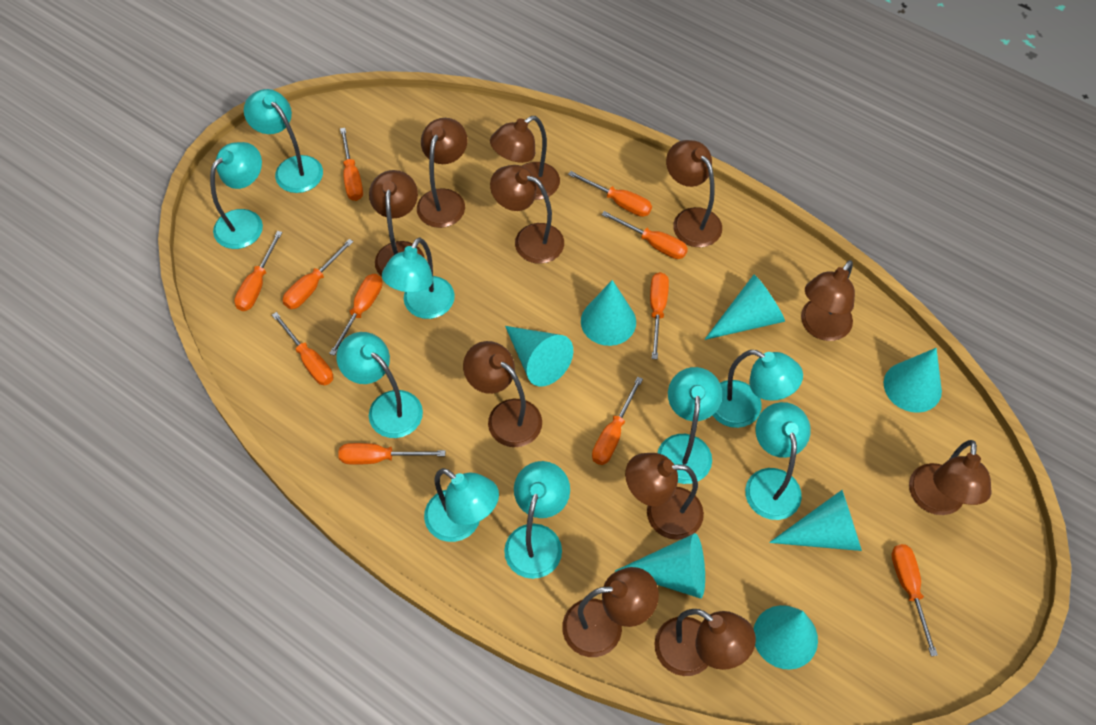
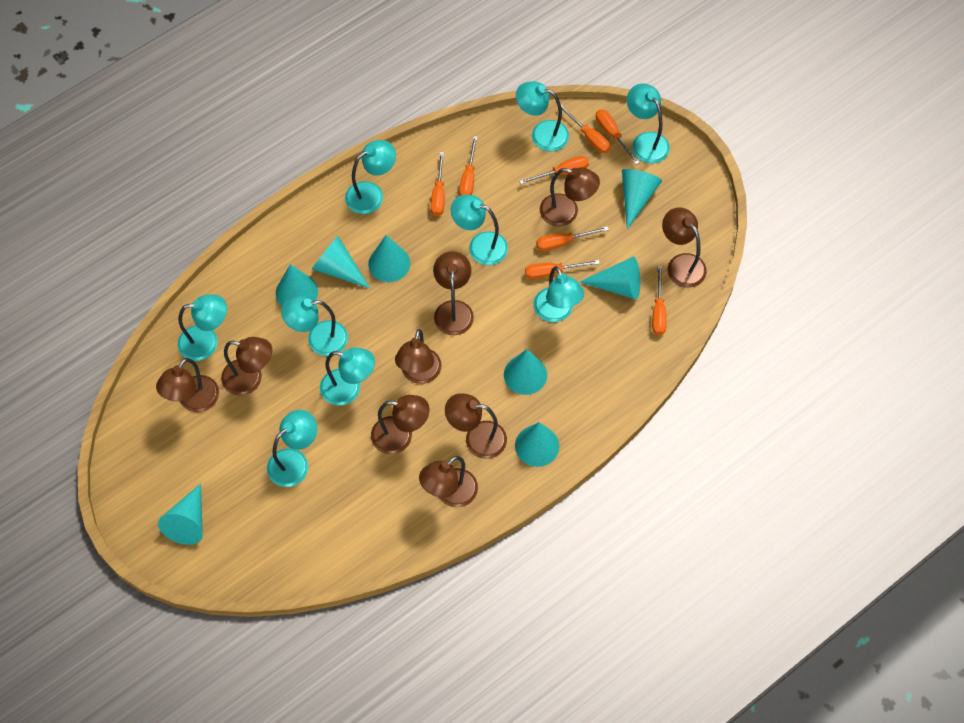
brown lamp: [369,170,425,277] [417,118,468,228] [463,341,542,447] [490,116,560,200] [490,165,564,264] [562,567,659,657] [625,453,704,540] [655,609,756,676] [666,140,722,247] [801,260,855,341] [909,440,991,515] = 11 -> [156,358,219,412] [221,337,272,395] [371,395,429,454] [395,329,442,384] [419,456,478,507] [433,251,474,335] [445,393,507,459] [540,167,600,227] [662,207,707,288] = 9
orange screwdriver: [234,231,283,311] [272,312,333,385] [283,239,353,309] [329,274,382,356] [338,443,445,465] [340,128,363,201] [568,171,652,217] [592,377,643,465] [601,211,688,259] [650,272,669,359] [891,544,938,656] = 11 -> [431,152,445,216] [459,136,478,196] [519,156,589,184] [525,260,600,279] [536,226,609,251] [561,105,611,153] [596,109,640,165] [652,266,667,335] = 8
turquoise cone: [505,326,573,386] [581,280,636,346] [615,533,705,599] [704,275,785,340] [754,605,818,670] [769,490,862,551] [884,348,942,413] = 7 -> [158,483,203,545] [276,264,318,306] [312,236,370,288] [368,235,410,282] [504,349,547,395] [515,422,559,467] [580,257,640,299] [622,169,662,229] = 8

